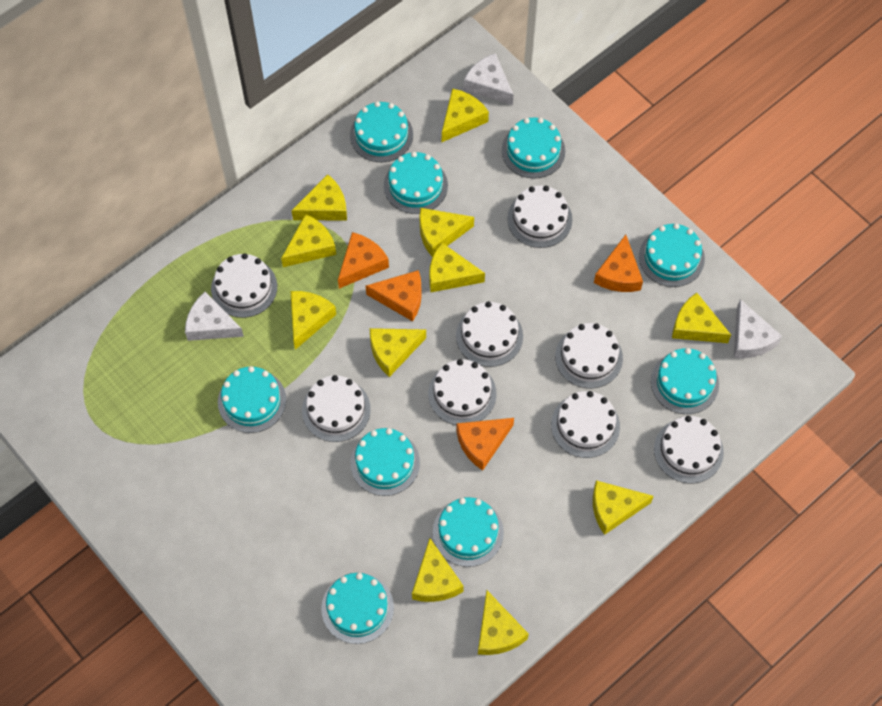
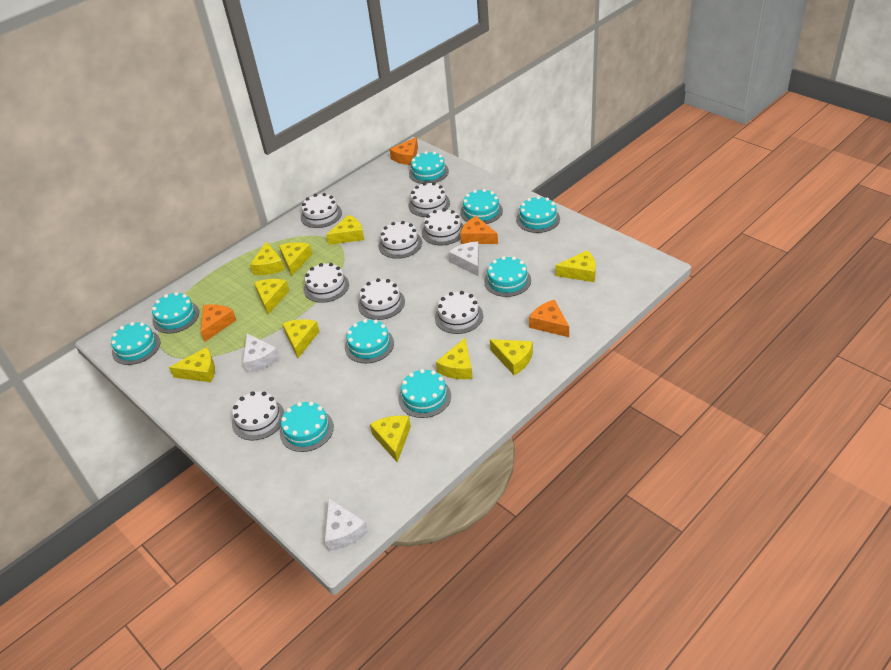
yellow cheese: [281,214,336,267] [291,174,347,221] [291,291,336,350] [370,328,426,377] [412,538,464,602] [419,208,474,257] [429,243,485,292] [442,88,489,142] [478,591,529,655] [593,480,654,535] [672,293,731,343] = 11 -> [169,347,215,382] [250,241,285,275] [254,279,289,315] [279,242,312,276] [282,319,320,358] [326,215,364,245] [370,416,411,462] [436,338,473,379] [490,339,533,375] [556,250,596,282] = 10

